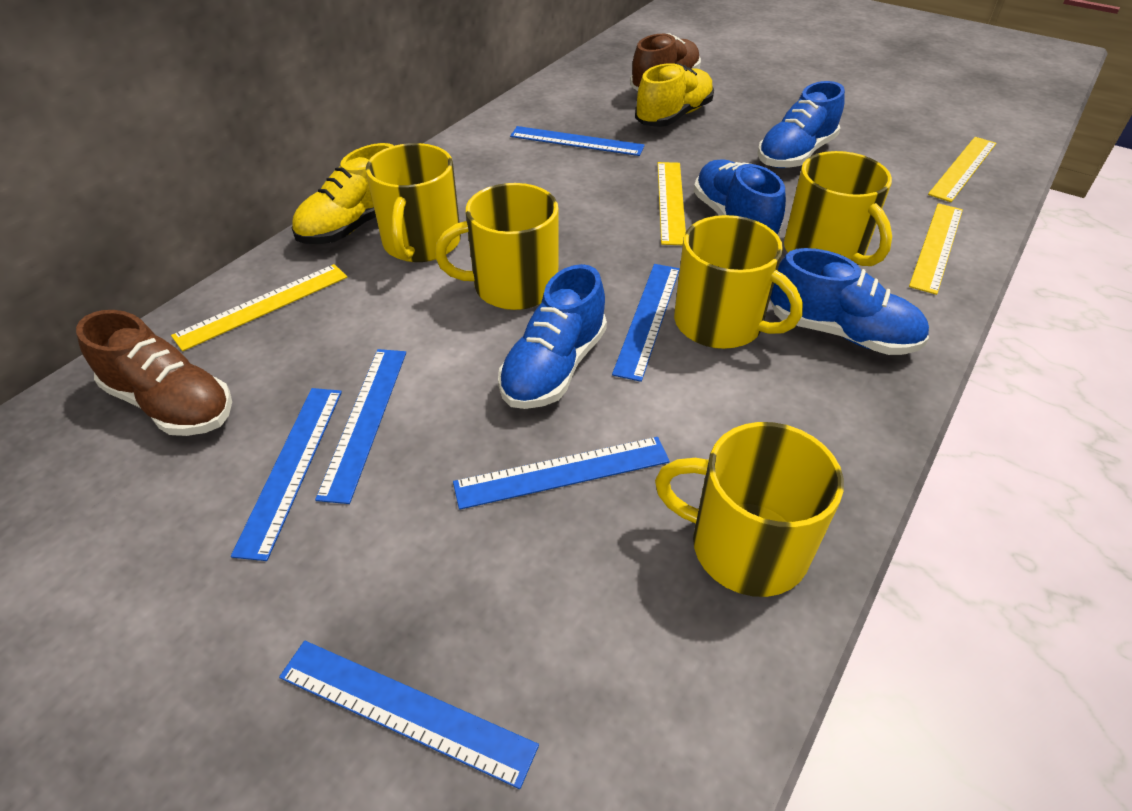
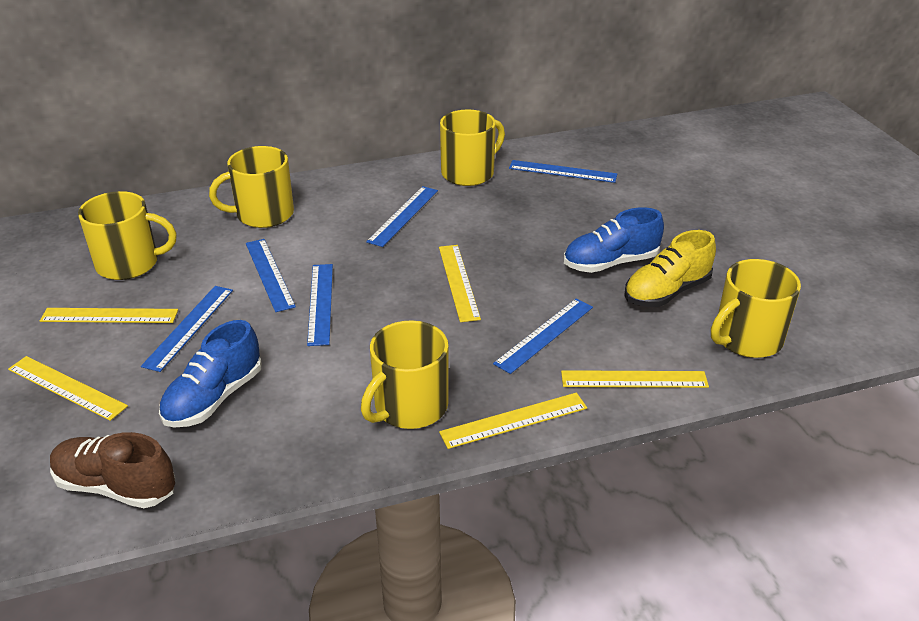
blue shoe: [498,264,607,409] [694,159,786,236] [757,81,845,168] [770,248,929,355] = 4 -> [159,320,262,428] [564,207,664,273] = 2
brown shoe: [76,310,232,436] [630,33,701,91] = 2 -> [50,432,175,508] = 1
yellow ruler: [171,264,347,351] [658,162,686,245] [909,203,963,295] [928,137,996,202] = 4 -> [8,356,128,421] [40,308,178,323] [439,245,481,322] [439,393,587,449] [561,370,709,388] = 5
yellow shoe: [292,143,394,244] [635,63,714,127] = 2 -> [624,230,716,307] = 1

